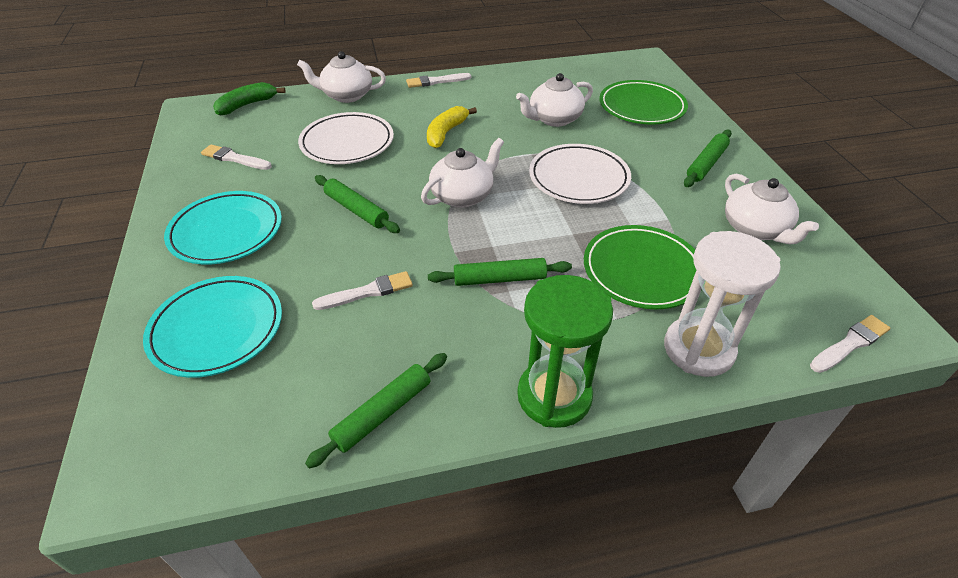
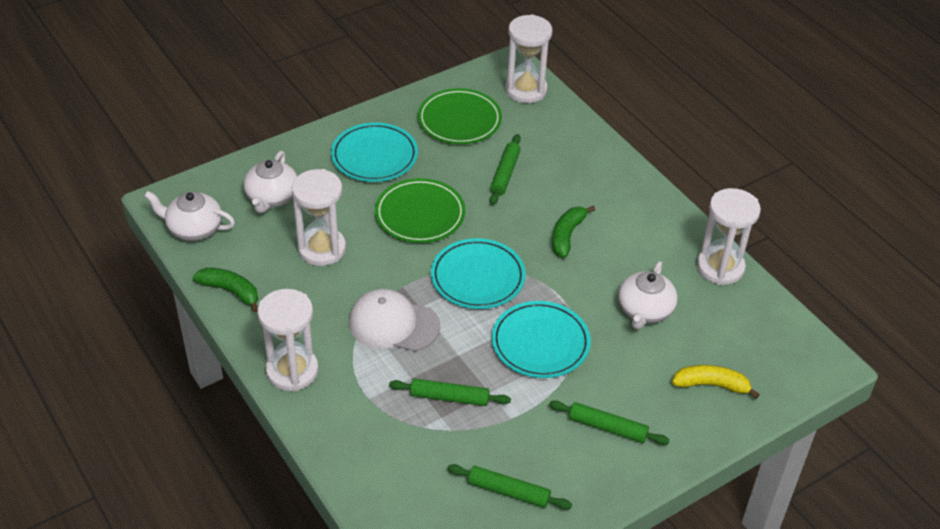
green banana: [213,82,286,115] = 1 -> [193,268,258,312] [552,206,595,258] = 2
green hourglass: [517,275,613,428] = 1 -> none = 0
turquoise plate: [143,276,282,378] [164,191,282,264] = 2 -> [331,123,418,182] [431,238,526,309] [492,301,591,378] = 3
white brush: [201,144,272,170] [312,271,413,310] [406,73,471,88] [810,315,890,373] = 4 -> none = 0
white cap: none = 0 -> [349,289,441,352] = 1
white hourglass: [664,231,781,377] = 1 -> [258,289,318,391] [292,169,346,266] [505,14,552,103] [697,188,761,285] = 4
white plate: [298,112,394,164] [529,144,631,204] = 2 -> none = 0
white teapot: [297,51,386,103] [421,138,504,208] [516,73,593,127] [725,174,819,244] = 4 -> [144,191,235,241] [244,151,297,213] [618,261,678,329] = 3

